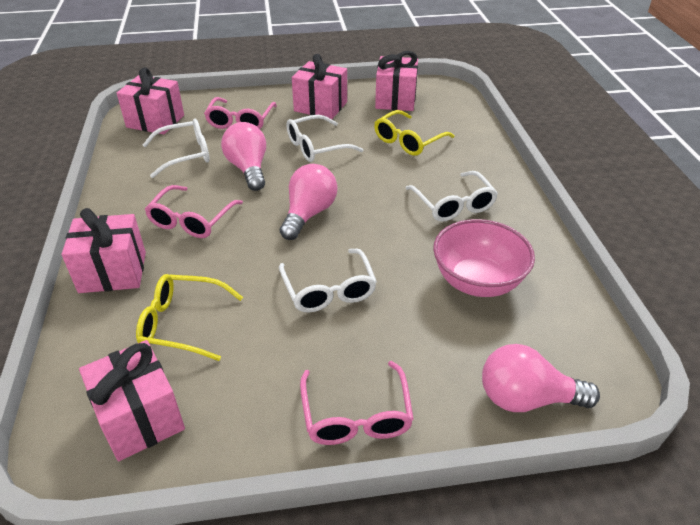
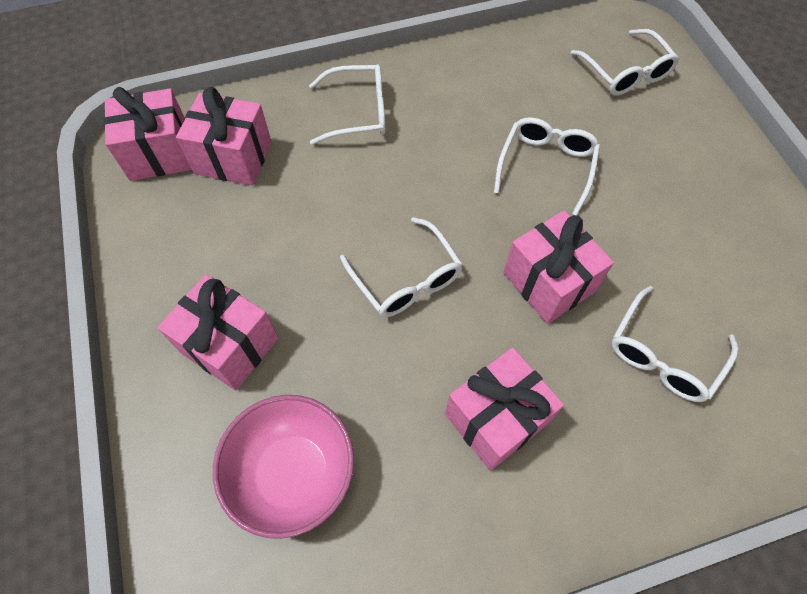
pink glasses: [145,185,243,238] [204,97,277,129] [300,361,414,445] = 3 -> none = 0
pink light bulb: [221,122,266,191] [280,164,337,240] [482,344,600,412] = 3 -> none = 0
white glasses: [143,119,210,178] [279,249,377,312] [286,115,364,162] [406,171,498,222] = 4 -> [309,64,386,145] [340,217,463,317] [494,117,600,215] [571,29,680,95] [611,286,738,402] = 5
yellow glasses: [136,274,243,361] [374,110,454,156] = 2 -> none = 0

